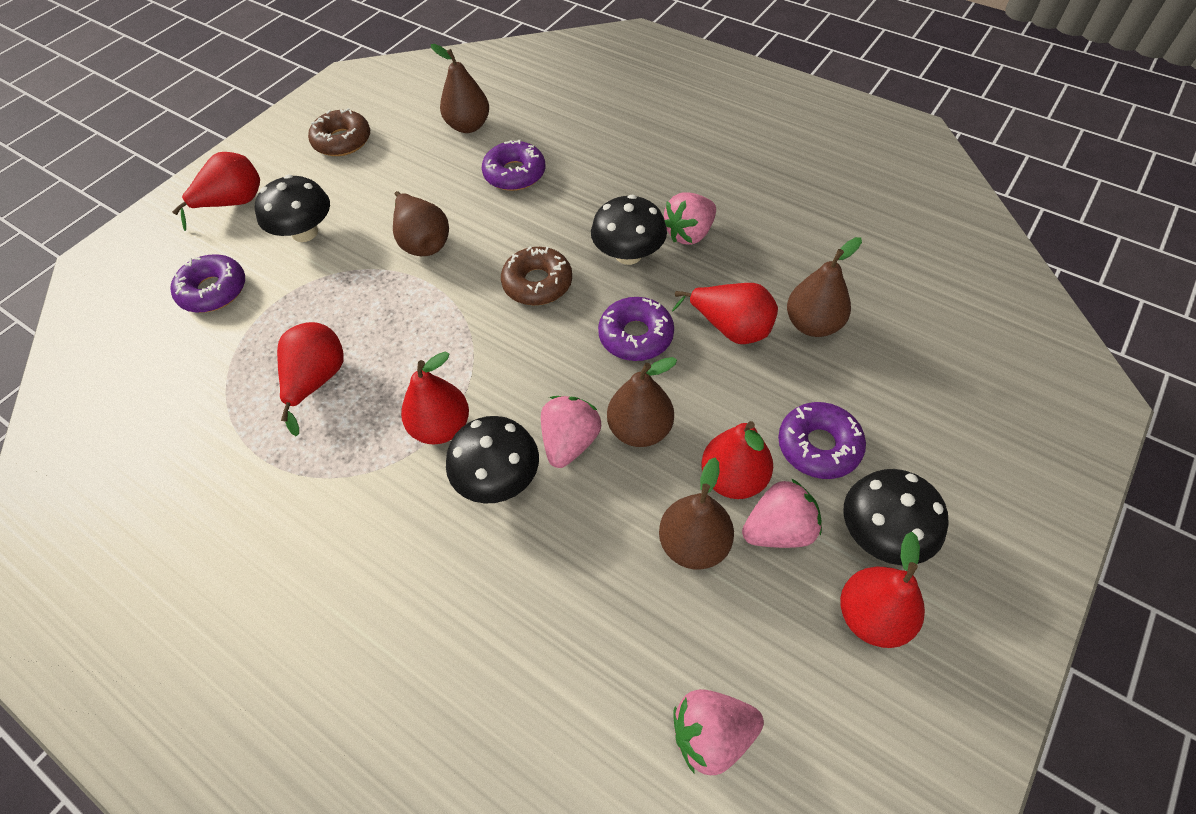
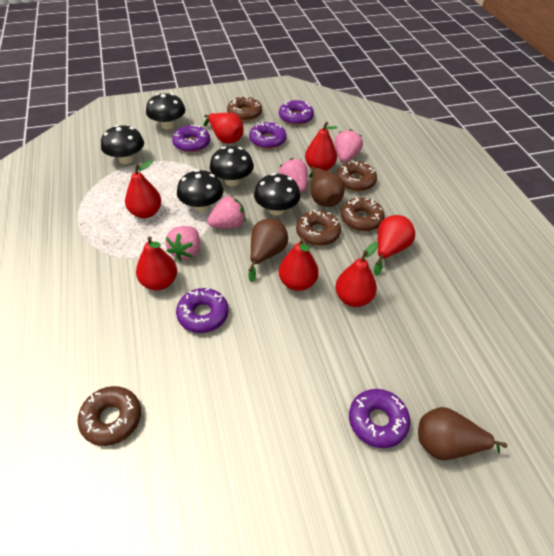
black mushroom: [255,175,330,242] [446,416,539,503] [591,195,667,265] [843,469,949,565] = 4 -> [101,125,144,164] [146,93,186,130] [177,170,223,212] [210,146,254,186] [254,173,300,215] = 5
brown donut: [308,108,370,156] [501,246,572,305] = 2 -> [77,386,141,446] [227,95,262,121] [296,210,341,246] [337,160,377,191] [341,197,385,231] = 5
brown pear: [393,191,449,256] [431,44,489,133] [607,357,677,447] [659,458,734,570] [787,237,862,337] = 5 -> [248,219,288,282] [309,166,345,207] [418,407,507,460] = 3
purple donut: [170,254,245,313] [482,140,545,191] [598,297,674,361] [778,402,866,479] = 4 -> [172,125,210,153] [176,288,229,333] [249,121,286,149] [279,100,314,125] [349,389,410,448] = 5
red pear: [172,152,260,231] [277,322,343,436] [401,351,469,444] [672,283,778,344] [701,421,773,499] [840,531,925,648] = 6 -> [125,160,161,218] [136,237,177,290] [204,113,244,144] [279,238,319,291] [305,122,337,171] [335,242,378,307] [374,215,415,276] = 7

